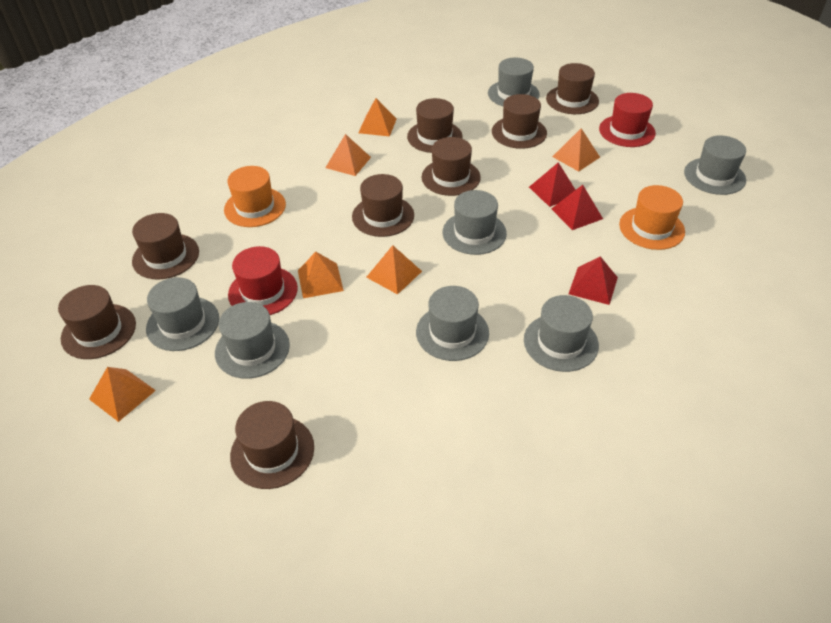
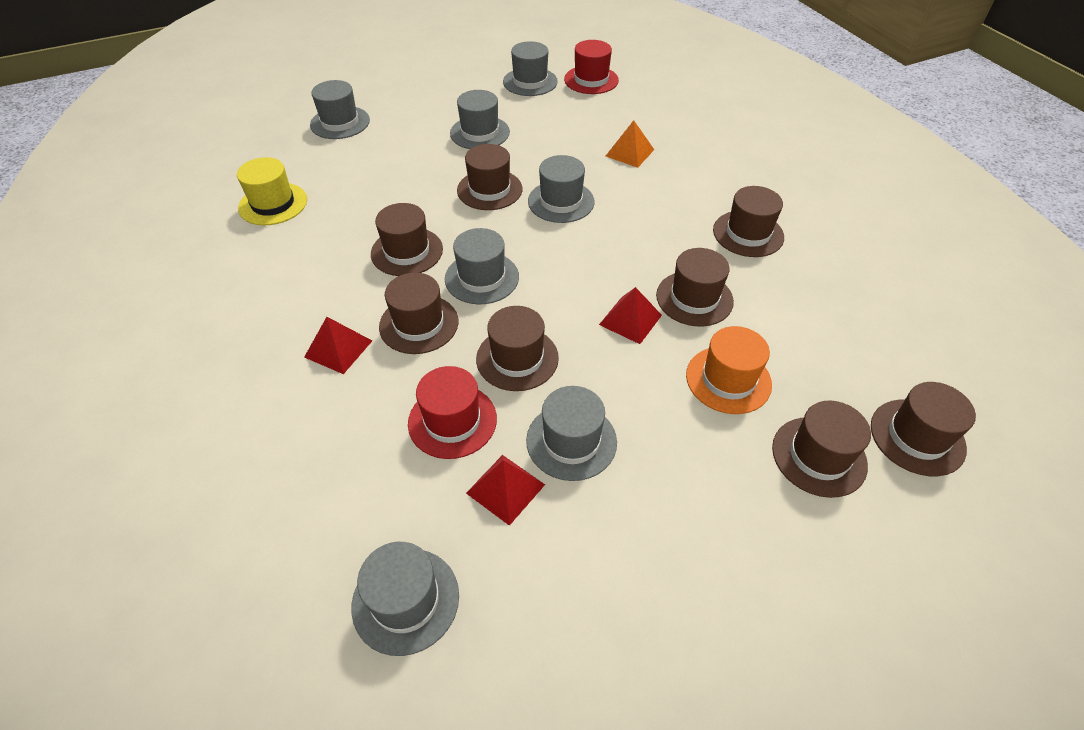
orange hat: [224,166,286,227] [619,185,685,250] = 2 -> [686,326,772,414] = 1
orange pyramid: [89,367,156,422] [298,252,344,298] [325,134,371,176] [358,98,397,137] [366,245,422,295] [552,128,600,172] = 6 -> [606,120,654,168] = 1
yellow hat: none = 0 -> [237,157,307,225] = 1

